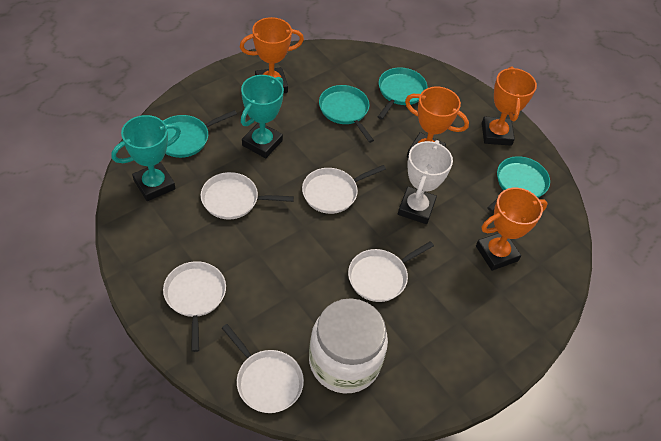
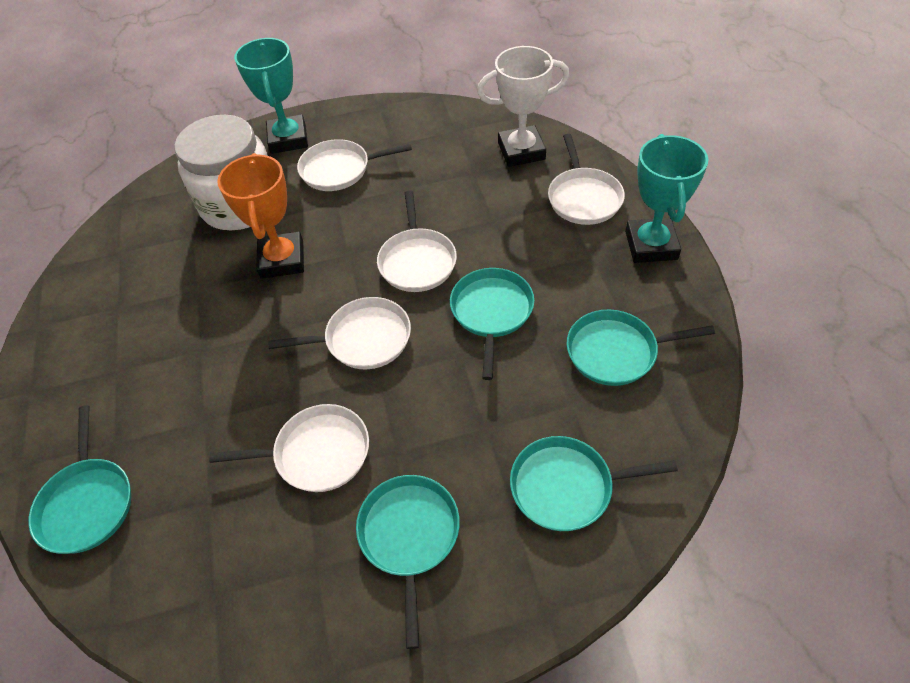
orange trophy: [240,17,304,94] [405,87,469,157] [476,188,548,271] [482,66,537,146] = 4 -> [217,153,304,279] = 1
turquoise pan: [163,110,237,158] [319,85,374,143] [378,67,427,119] [487,156,550,212] = 4 -> [28,405,131,554] [356,475,460,649] [450,268,534,380] [510,436,678,531] [567,310,715,386] = 5

